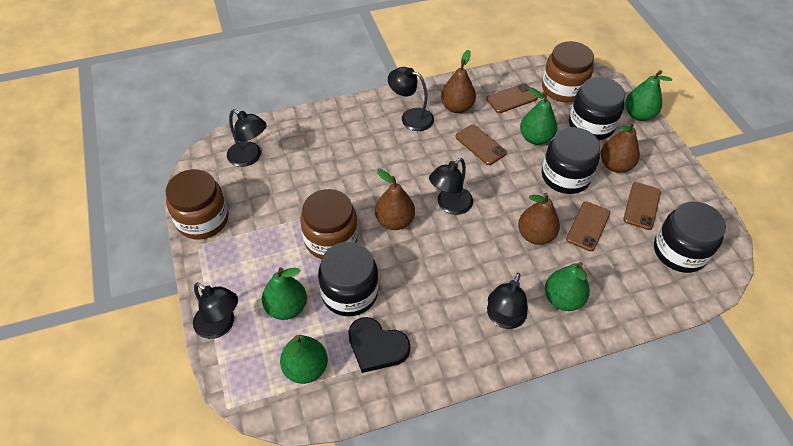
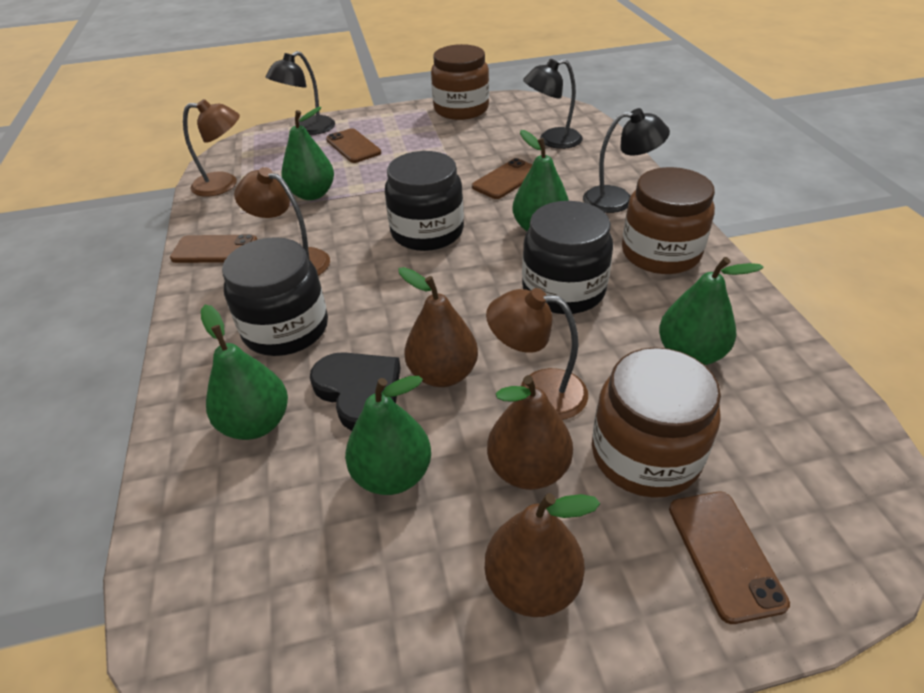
black jar: [318,242,378,316] [542,127,600,194] [569,77,625,140] [654,201,726,273] = 4 -> [222,237,328,356] [385,151,464,251] [522,201,613,314] = 3
black lamp: [193,282,238,339] [227,109,267,167] [388,67,434,131] [429,158,473,215] [487,273,528,329] = 5 -> [266,51,335,135] [523,59,583,149] [583,108,670,213] = 3
brown lamp: none = 0 -> [183,99,240,197] [234,167,330,276] [486,288,588,420] = 3
brown pear: [375,169,415,230] [441,50,476,113] [518,193,560,245] [601,121,640,173] = 4 -> [398,267,478,387] [485,493,600,617] [487,375,573,490] = 3

